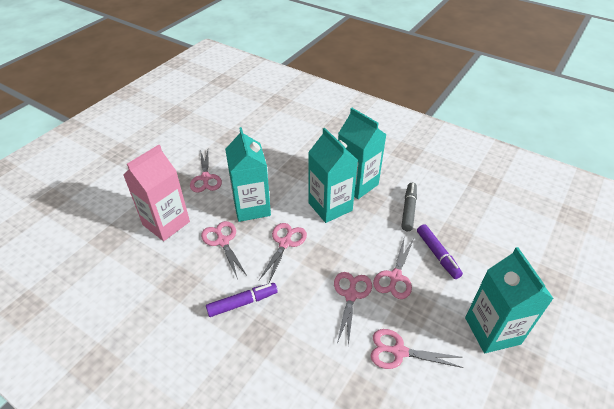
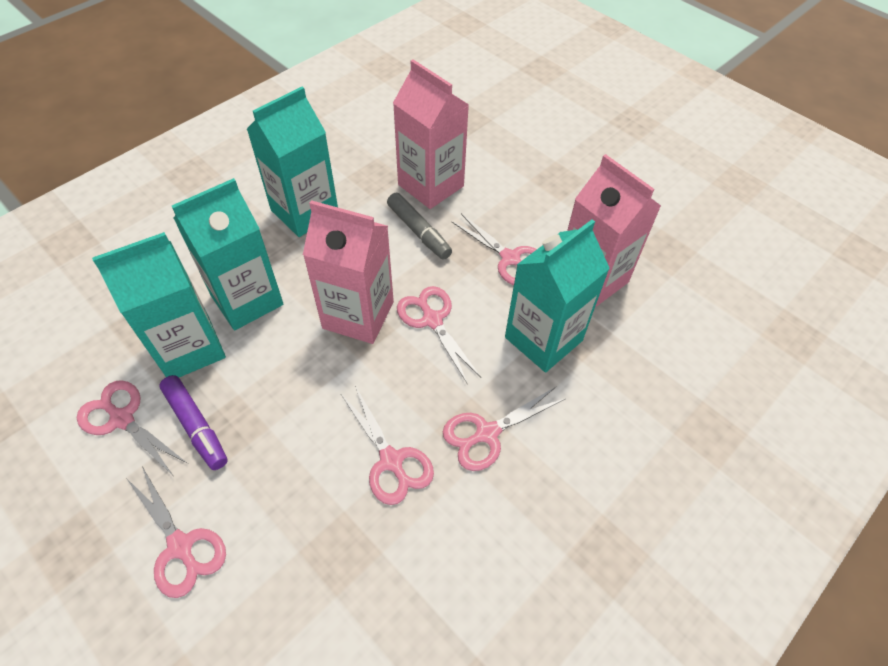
pink carton: [123,145,190,241] = 1 -> [303,200,394,344] [393,60,469,209] [567,154,661,307] = 3
purple marker: [206,283,278,317] [417,224,463,279] = 2 -> [159,375,228,470] = 1

